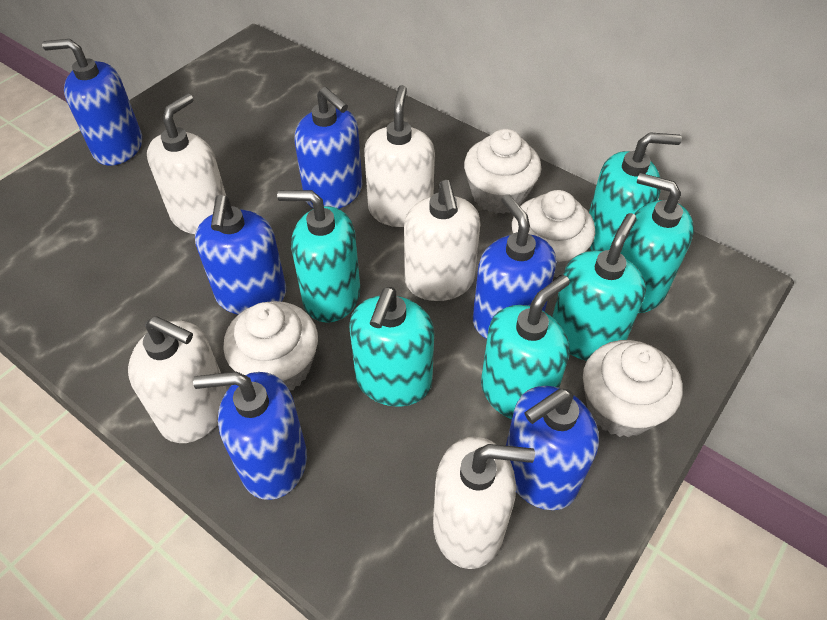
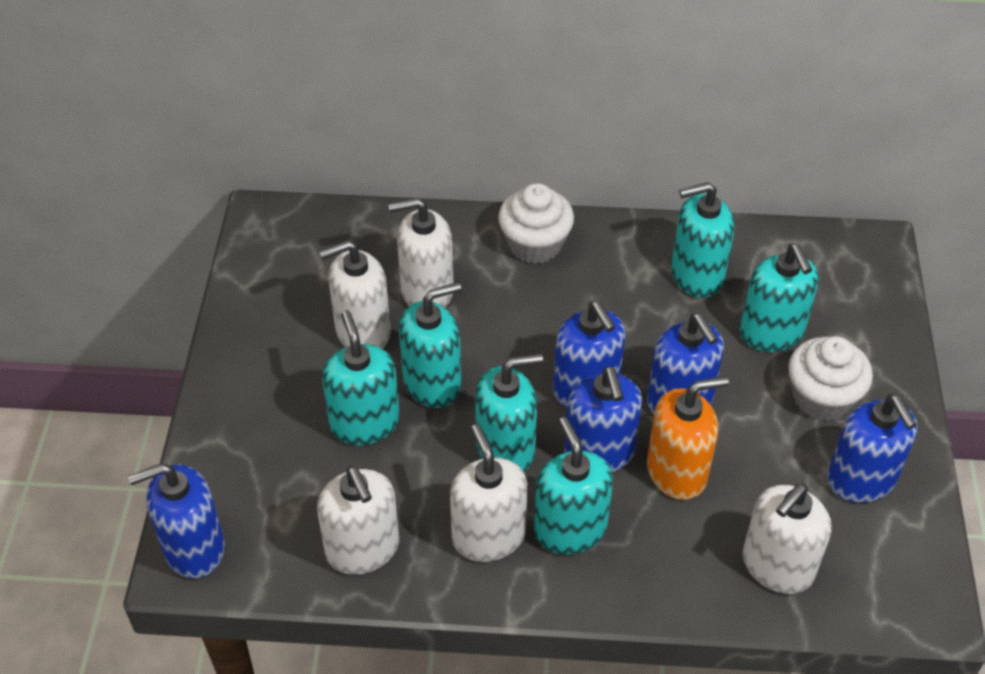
blue soap dispenser: [42,39,142,166] [193,371,307,500] [195,195,286,314] [295,87,362,209] [473,194,556,339] [506,386,599,510] = 6 -> [128,463,225,579] [553,301,626,407] [564,366,642,472] [647,313,724,414] [827,394,918,503] = 5
orange soap dispenser: none = 0 -> [647,376,729,500] = 1
white cupcake: [223,301,318,390] [464,129,541,214] [512,190,595,277] [583,340,683,438] = 4 -> [498,183,574,264] [788,336,873,421] = 2

